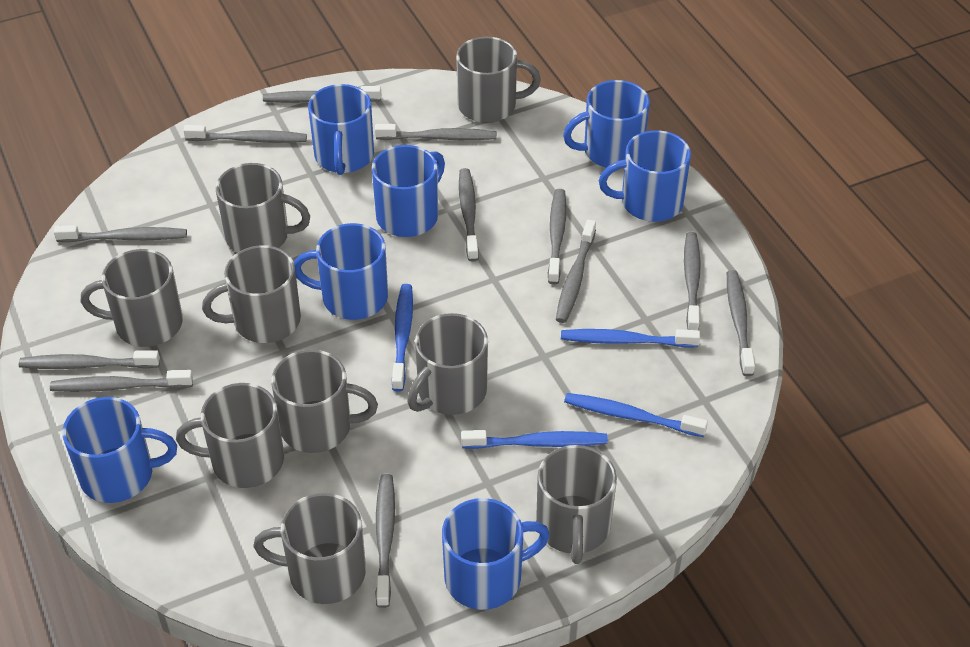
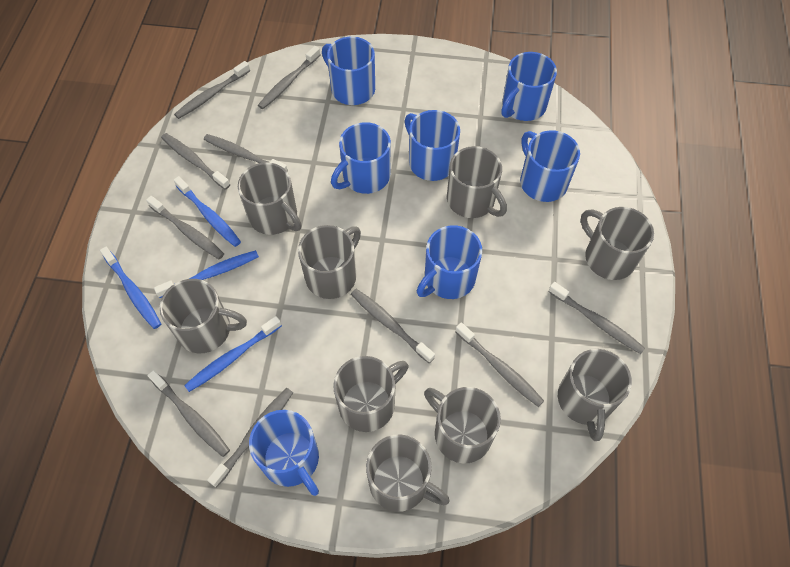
grey toothbrush: [19,350,160,369] [50,370,193,392] [54,225,187,242] [183,125,307,143] [263,86,381,103] [375,124,497,140] [376,474,395,608] [459,168,479,261] [548,189,566,284] [556,220,596,323] [684,232,701,330] [727,270,755,376] = 12 -> [146,196,224,259] [147,370,230,457] [161,133,230,190] [174,61,250,119] [204,134,288,171] [207,388,293,488] [258,46,320,109] [351,289,435,363] [455,322,544,407] [548,282,645,354] = 10

